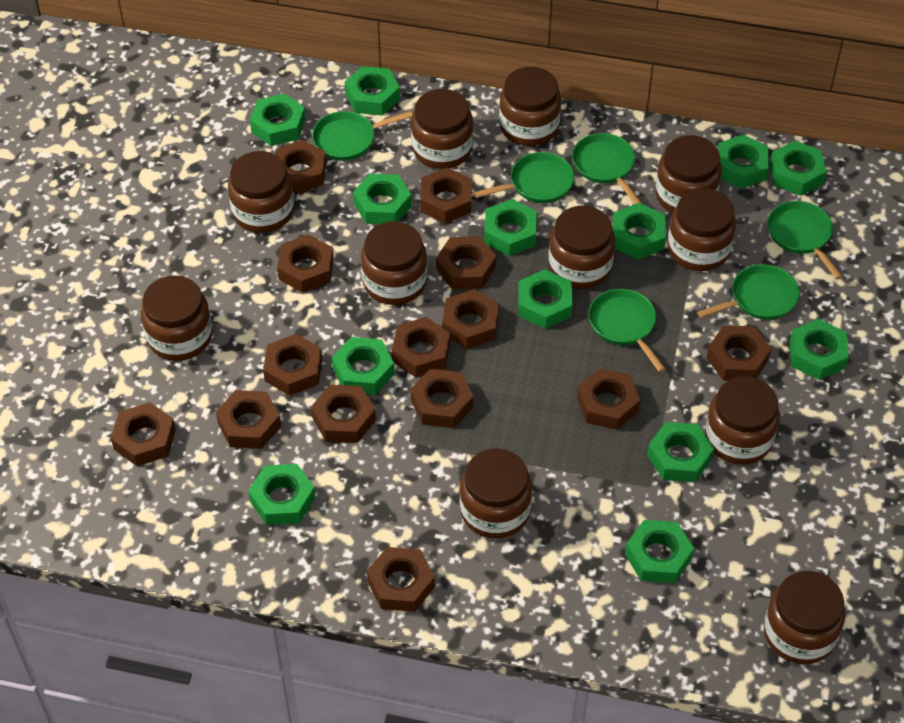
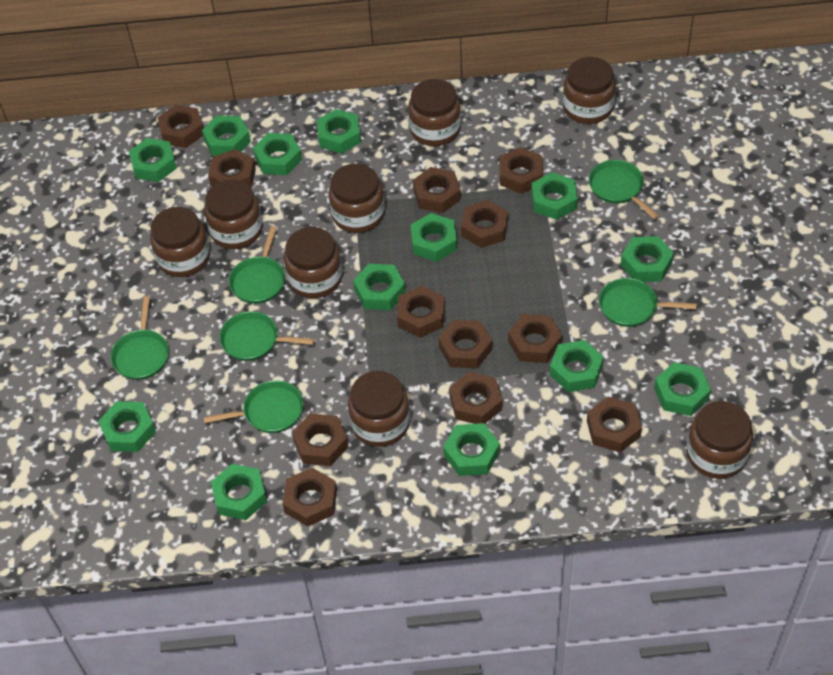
brown jar: [141,276,212,361] [228,151,294,233] [361,221,427,305] [411,89,473,169] [460,448,532,539] [499,67,561,146] [548,206,615,289] [655,135,722,213] [668,188,736,271] [705,376,780,465] [764,571,845,664] = 11 -> [150,207,210,277] [204,179,263,249] [284,227,342,298] [329,163,385,233] [348,371,410,447] [408,79,461,146] [563,57,616,124] [687,401,753,479] = 8
brown nut: [111,402,176,466] [216,390,281,449] [263,334,322,396] [275,140,326,195] [277,234,334,293] [311,385,376,443] [367,547,435,612] [392,317,450,378] [410,369,474,428] [420,168,472,223] [436,236,496,290] [442,289,499,349] [577,368,640,430] [707,326,771,381] = 14 -> [157,105,203,148] [208,149,256,188] [283,468,337,526] [292,413,348,466] [397,286,445,338] [413,167,461,213] [438,320,492,368] [449,372,502,424] [461,200,508,248] [500,147,543,194] [508,314,562,363] [587,397,642,452] = 12

